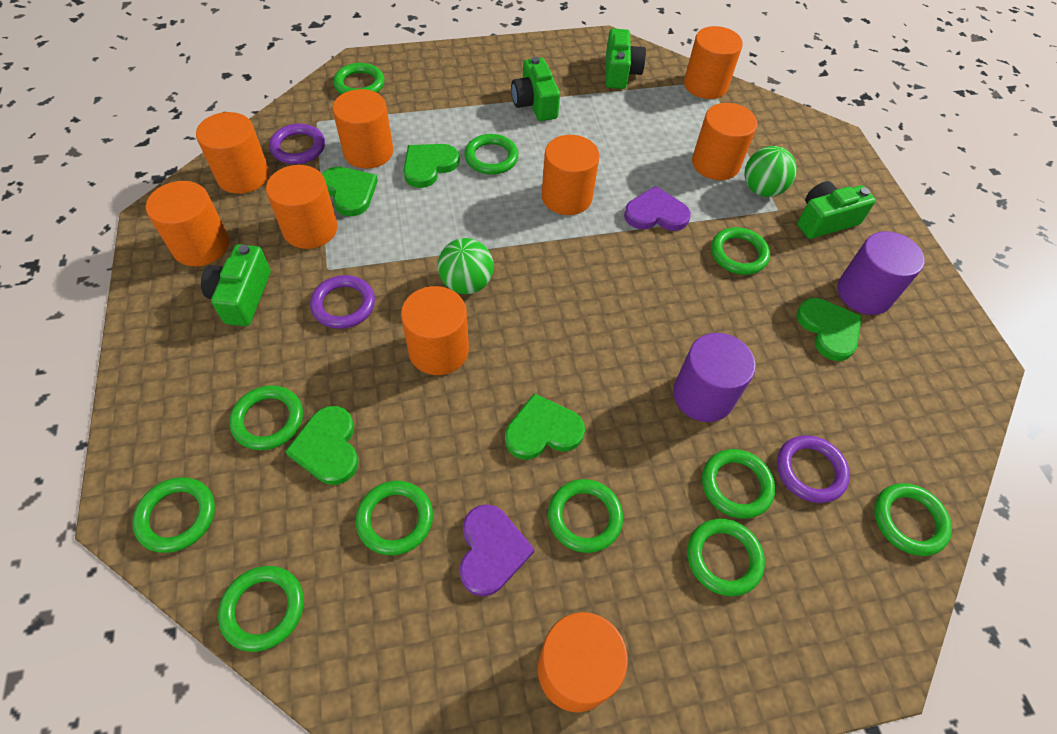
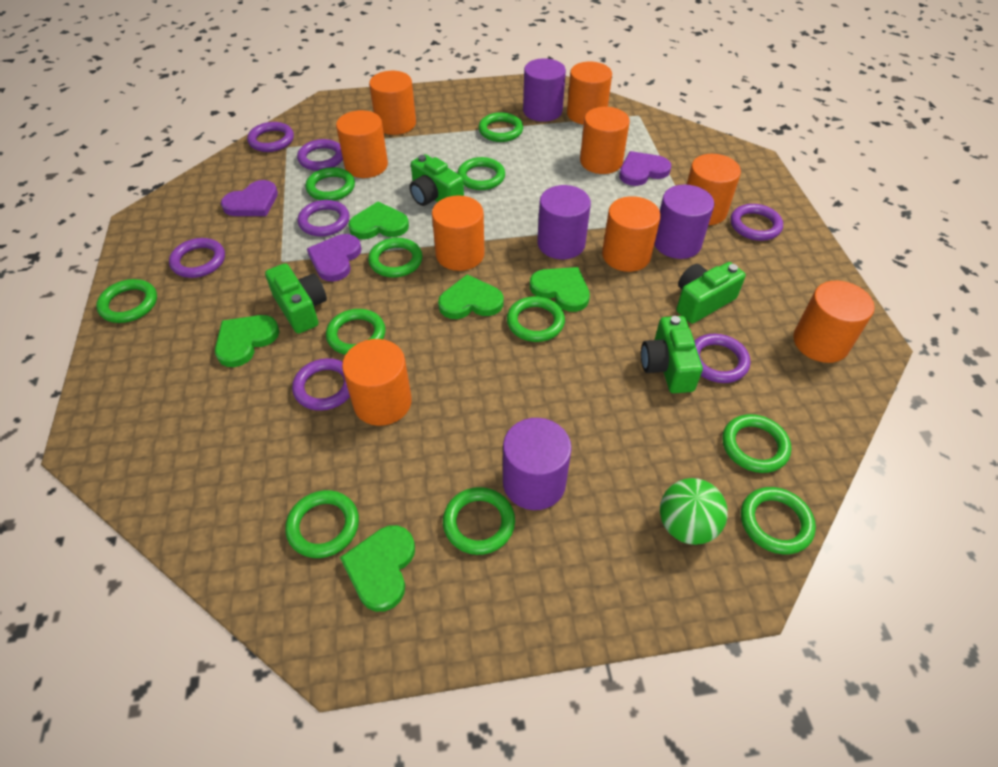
green ball: [438,238,494,294] [745,146,797,197] = 2 -> [660,478,728,545] = 1
purple cylinder: [673,333,756,422] [837,231,925,315] = 2 -> [503,418,572,510] [523,58,566,122] [537,185,591,259] [654,185,714,259] = 4
purple heart: [459,504,535,597] [624,186,691,231] = 2 -> [221,180,278,216] [307,234,361,281] [619,151,671,186] = 3
purple ring: [269,124,325,164] [310,275,375,329] [777,435,850,503] = 3 -> [169,238,225,278] [247,122,294,152] [292,358,350,411] [297,139,343,171] [298,200,349,237] [694,334,750,383] [730,204,783,241] = 7

